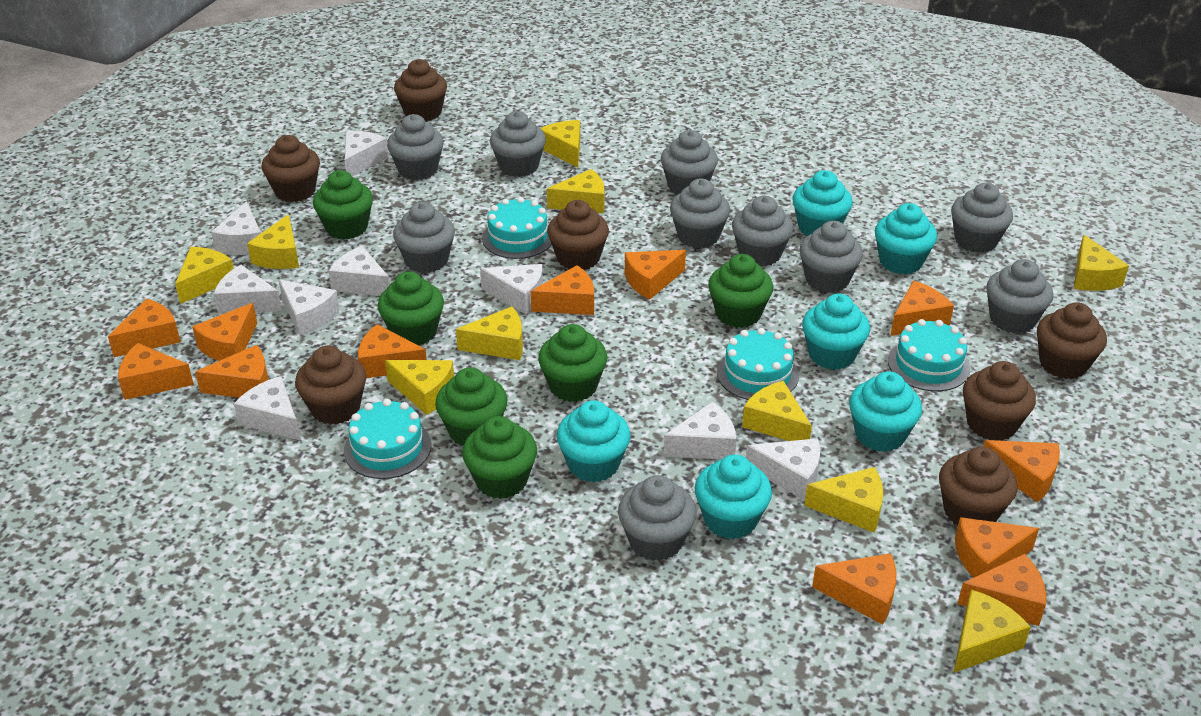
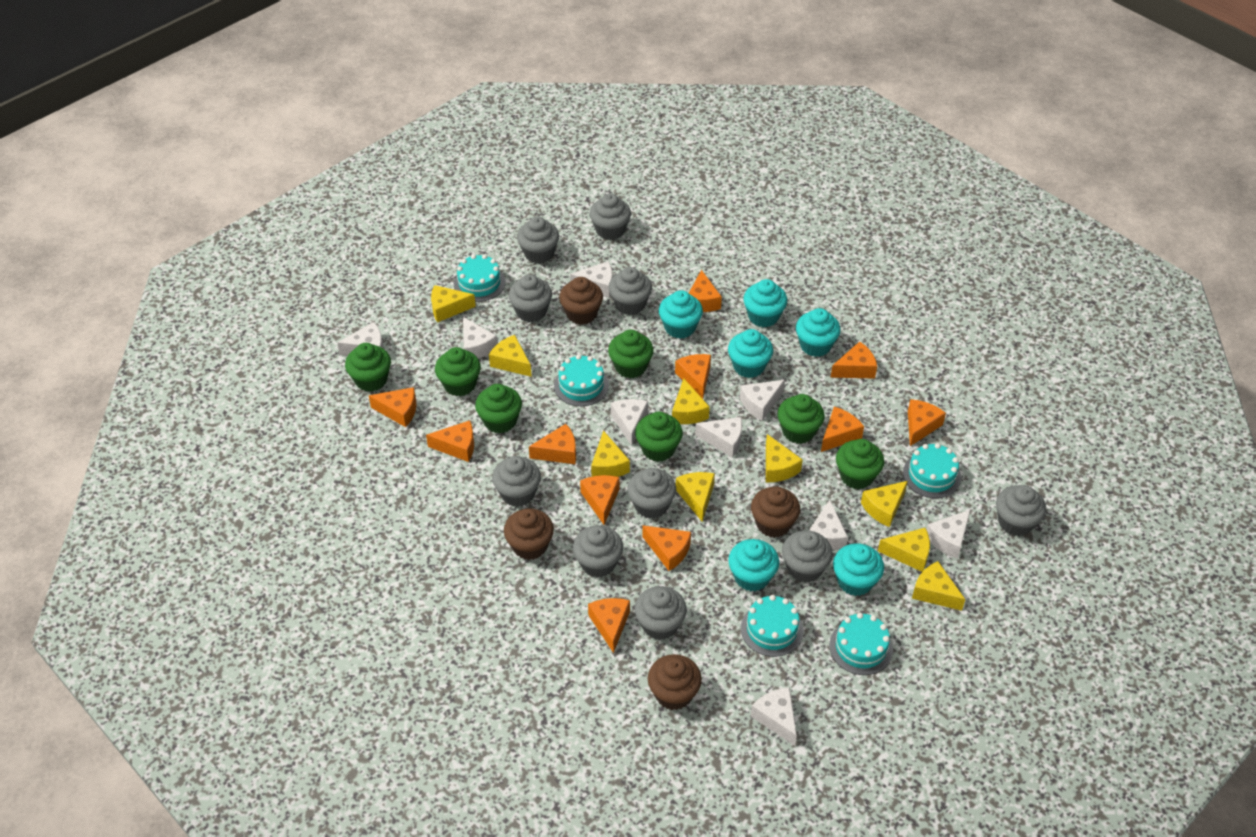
brown cupcake: [262,135,320,202] [295,346,367,425] [394,59,447,122] [547,200,609,270] [939,447,1017,525] [963,361,1036,441] [1037,302,1107,379] = 7 -> [504,509,554,560] [559,277,603,325] [648,654,702,710] [751,487,800,538] = 4
green cupcake: [313,170,373,240] [378,271,444,345] [435,368,507,446] [462,416,537,499] [538,324,607,402] [708,254,773,328] = 6 -> [345,343,391,392] [435,347,481,396] [475,384,522,434] [608,330,653,378] [635,412,683,462] [777,394,825,444] [836,439,884,489] = 7
orange cheese: [108,298,181,357] [118,343,194,400] [192,303,257,361] [195,345,268,398] [358,324,427,378] [531,265,594,315] [625,250,686,300] [812,553,896,625] [890,281,954,336] [955,517,1039,578] [958,554,1046,626] [983,440,1060,502] = 12 -> [369,387,416,427] [426,421,474,462] [529,424,576,464] [580,475,620,525] [588,598,630,653] [642,525,691,571] [675,354,711,399] [689,270,722,312] [821,407,864,452] [830,341,877,378] [908,399,946,446] = 11
turquoise cake: [344,399,431,479] [482,197,552,259] [717,328,799,400] [888,319,970,391] = 4 -> [454,254,505,302] [554,355,609,406] [741,595,803,657] [829,613,893,675] [903,443,961,498] = 5
yellow cheese: [175,247,234,304] [247,214,299,269] [385,360,454,415] [456,306,523,360] [540,120,580,168] [547,169,604,214] [742,381,812,441] [804,467,883,533] [953,590,1031,673] [1074,235,1129,291] = 10 -> [431,285,476,323] [489,335,532,377] [591,430,630,477] [672,378,710,424] [676,472,715,522] [766,434,803,482] [861,481,908,527] [878,528,930,572] [912,561,966,611] = 9

